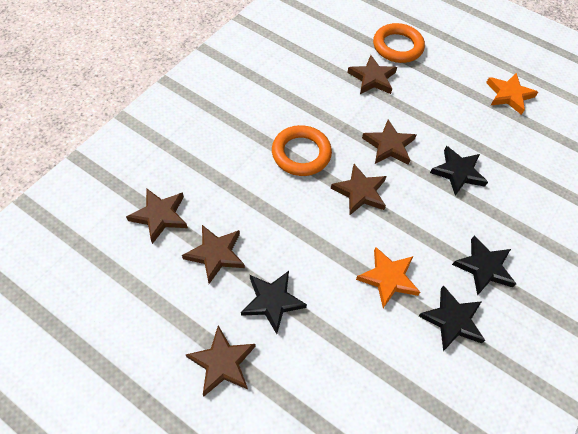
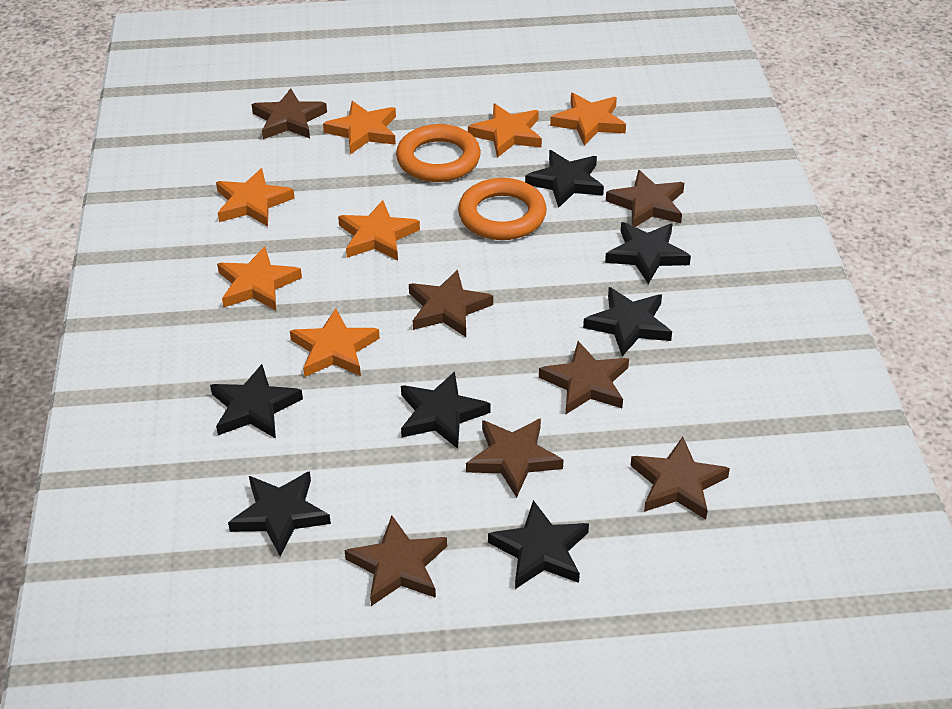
black star: [241,271,307,334] [419,285,485,351] [430,146,488,196] [452,236,516,295] = 4 -> [210,364,303,438] [228,471,331,557] [401,371,490,449] [488,500,589,589] [525,150,604,208] [583,287,672,356] [605,222,691,284] = 7
brown star: [126,188,188,244] [182,225,245,284] [186,325,255,397] [331,164,387,215] [347,55,397,94] [362,119,416,165] = 6 -> [252,88,327,139] [345,515,447,606] [409,269,493,337] [466,418,563,498] [539,341,629,414] [606,170,684,227] [631,437,730,519] = 7
orange star: [356,247,420,308] [486,73,538,115] = 2 -> [216,168,295,227] [217,246,302,310] [290,309,380,377] [323,101,396,155] [338,200,420,260] [468,104,542,158] [550,93,626,146] = 7

